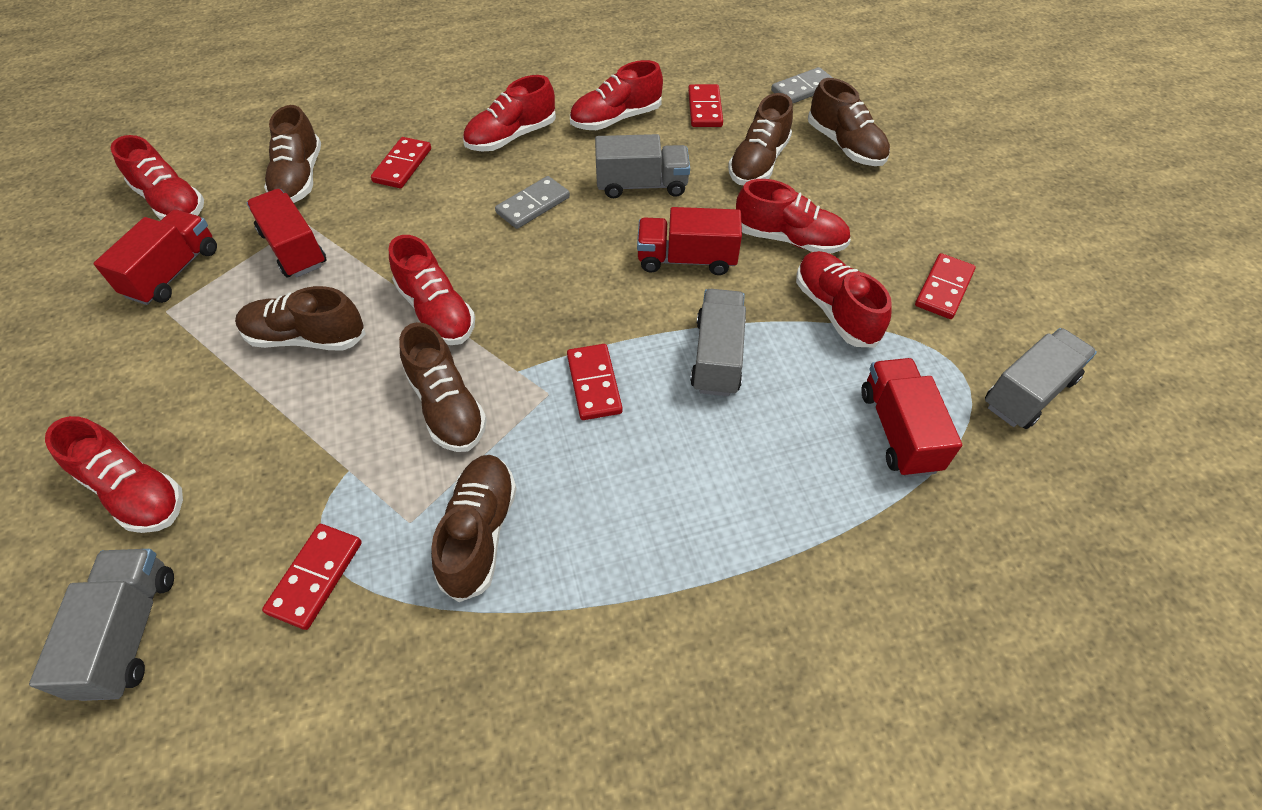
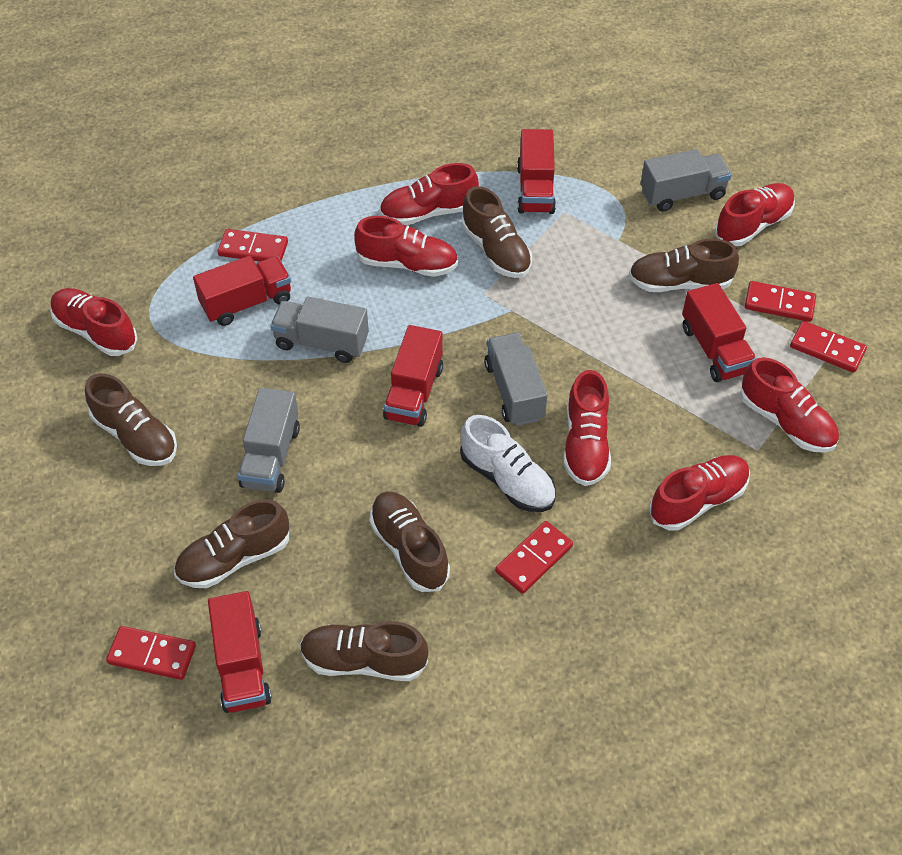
grey domino: [495,176,570,229] [771,67,833,104] = 2 -> none = 0
red truck: [93,209,217,305] [247,189,326,278] [637,207,742,275] [861,358,962,477] = 4 -> [193,256,291,326] [208,591,272,713] [383,325,443,427] [517,129,556,214] [682,283,757,382] = 5
white shoe: none = 0 -> [460,415,556,512] = 1

